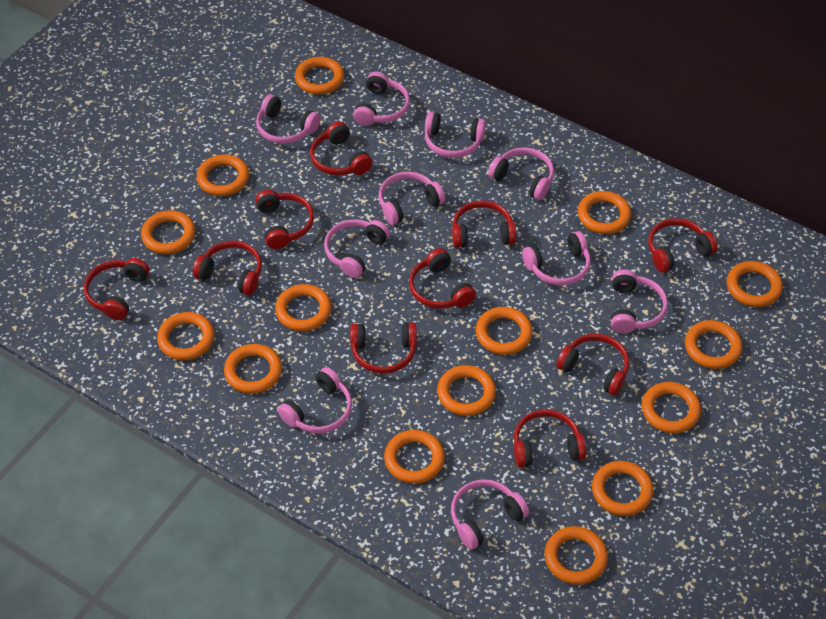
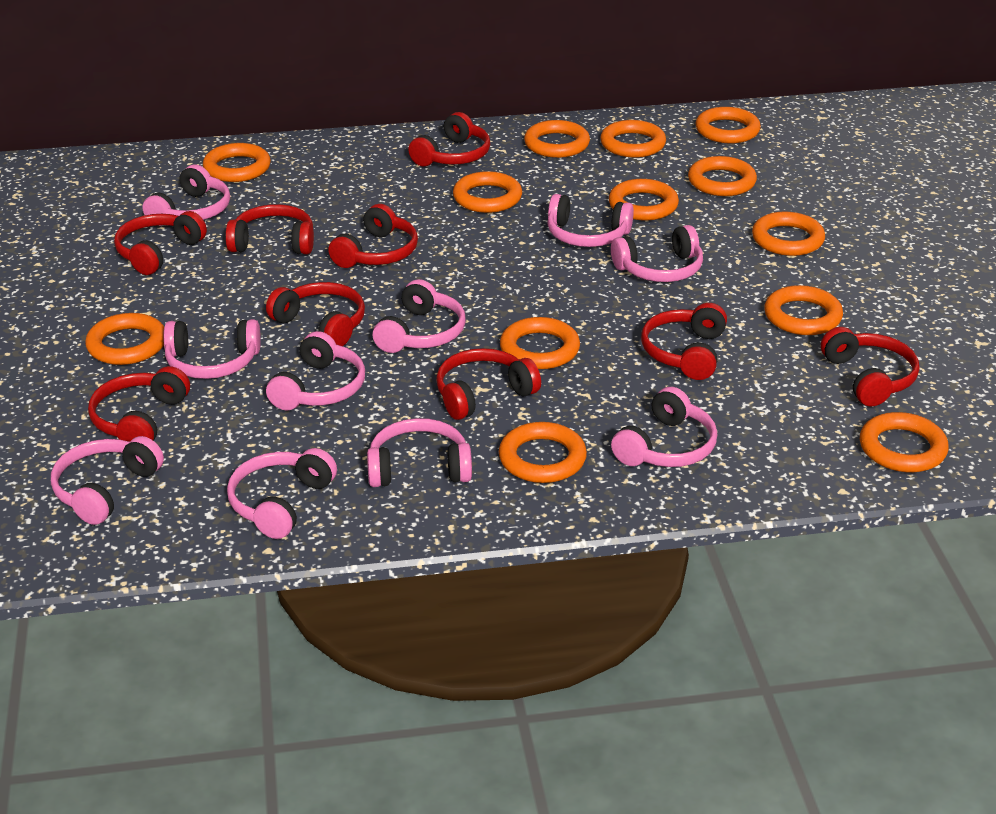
orange ring: [141,210,195,254] [157,312,214,360] [197,154,249,196] [224,344,282,394] [275,284,331,331] [295,57,344,94] [384,430,445,483] [437,365,496,416] [476,307,533,355] [544,526,608,585] [578,191,631,234] [592,461,654,516] [642,382,701,433] [685,320,742,369] [727,261,783,307] = 15 -> [85,313,164,365] [203,143,271,182] [453,171,522,213] [499,422,587,483] [500,317,580,369] [524,120,590,158] [600,120,666,158] [609,179,679,220] [688,156,757,196] [695,107,761,143] [752,212,825,256] [764,285,843,335] [860,412,949,472] = 13
red headphones: [84,258,150,320] [193,241,262,295] [255,190,314,249] [310,121,373,176] [350,322,417,374] [409,248,476,309] [452,200,516,248] [514,410,586,467] [557,334,629,395] [648,218,718,273] = 10 -> [88,366,190,442] [114,211,207,275] [225,204,314,254] [266,282,365,346] [328,204,418,268] [408,112,490,167] [436,348,541,420] [641,303,727,380] [821,327,919,406] = 9

